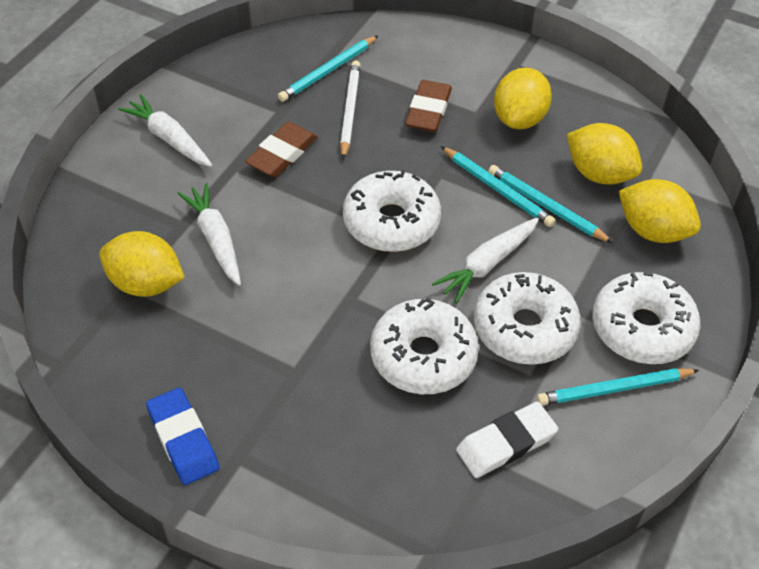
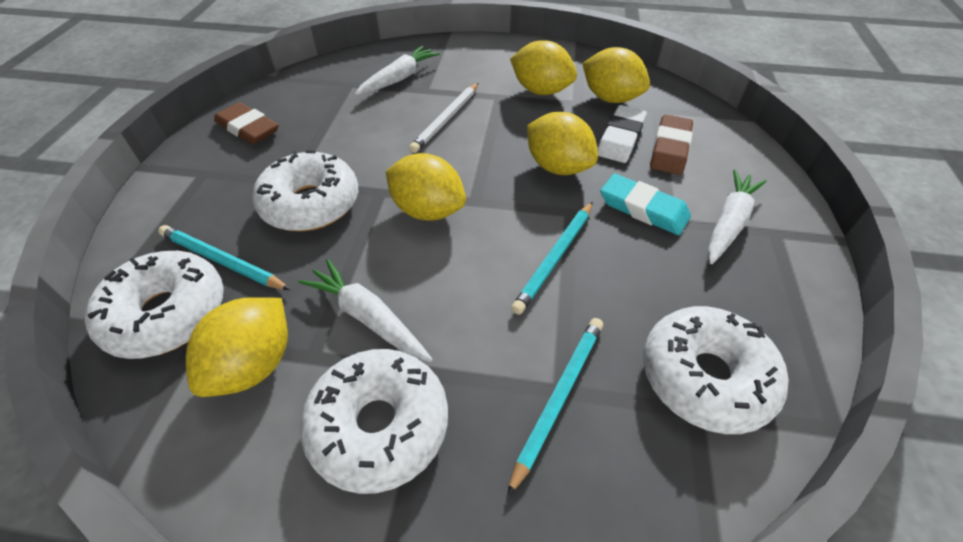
blue eraser: [146,388,219,485] = 1 -> none = 0
turquoise eraser: none = 0 -> [600,174,691,235] = 1
turquoise pencil: [278,36,378,102] [441,146,555,227] [488,165,613,243] [537,368,699,406] = 4 -> [158,225,290,290] [507,318,603,497] [511,201,593,315] = 3
yellow lemon: [99,231,185,297] [494,68,552,129] [567,123,642,184] [618,179,701,243] = 4 -> [186,297,288,397] [386,153,466,220] [510,40,577,95] [527,112,598,175] [582,47,650,103] = 5

